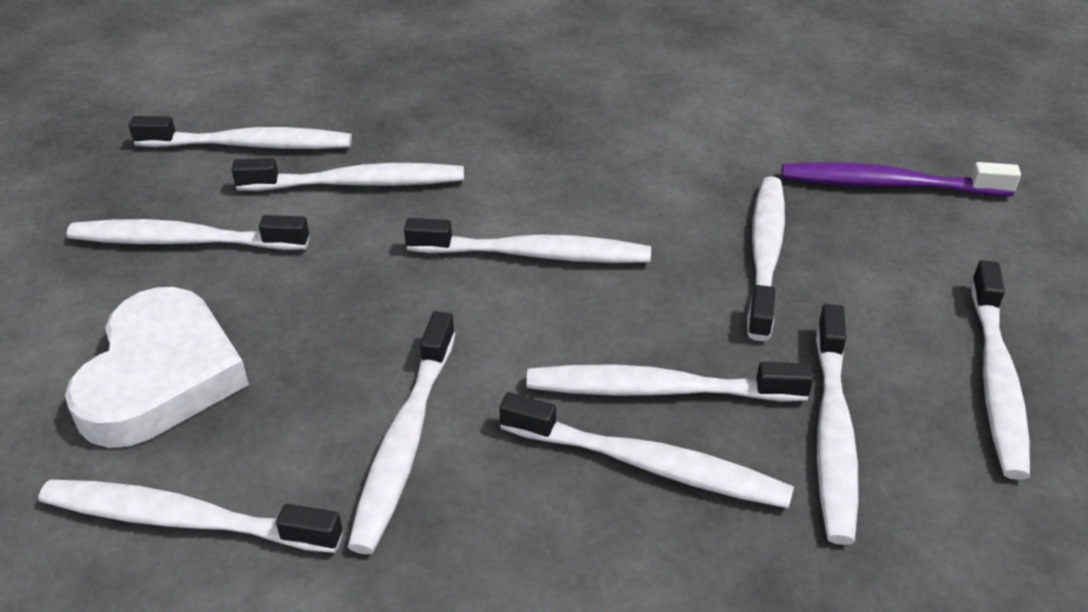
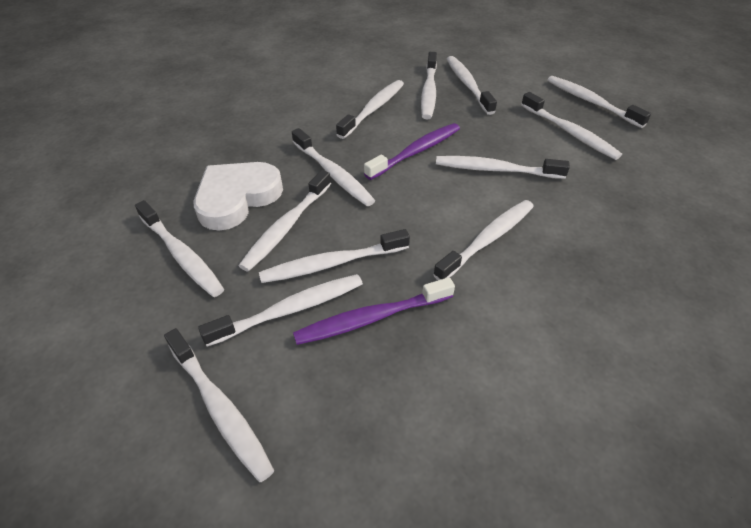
purple toothbrush: [782,162,1021,196] = 1 -> [293,277,455,345] [364,123,460,180] = 2
white toothbrush: [39,480,343,553] [67,215,309,250] [129,116,352,149] [232,158,464,191] [348,311,455,554] [404,218,651,263] [499,392,794,508] [527,362,814,402] [747,176,785,341] [816,304,859,545] [971,260,1030,480] = 11 -> [135,200,224,297] [164,328,274,482] [198,274,363,347] [239,170,331,272] [259,229,410,283] [292,128,375,206] [336,80,404,139] [421,52,437,119] [433,200,534,280] [436,156,570,179] [447,56,497,115] [521,92,622,160] [547,76,651,128] = 13

